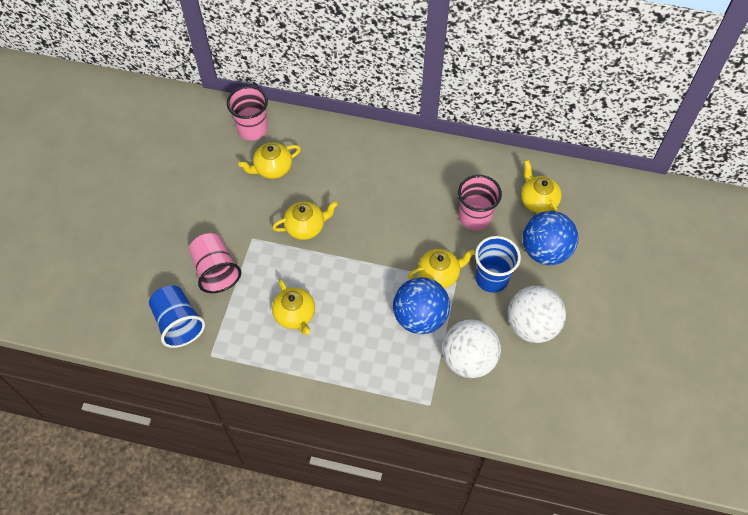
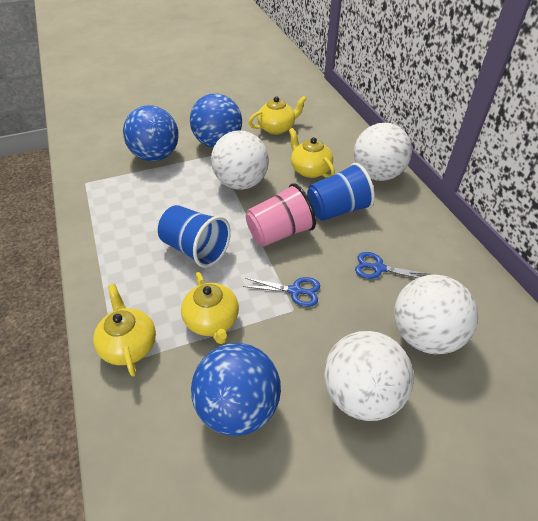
blue ball: [393,277,450,334] [523,211,578,265] = 2 -> [123,105,179,161] [190,94,242,148] [191,343,281,436] = 3
blue scissors: none = 0 -> [243,277,320,307] [355,252,429,279] = 2
pink cup: [189,233,241,293] [227,86,268,141] [458,175,502,231] = 3 -> [246,183,316,246] = 1
white ball: [442,319,501,378] [508,286,566,343] = 2 -> [211,130,269,190] [324,331,414,421] [354,123,412,181] [394,275,478,354] = 4
yellow teapot: [238,143,301,179] [272,201,338,240] [272,279,315,335] [408,249,475,288] [521,160,562,213] = 5 -> [93,284,156,376] [181,272,239,344] [248,96,307,135] [289,128,335,178] = 4

